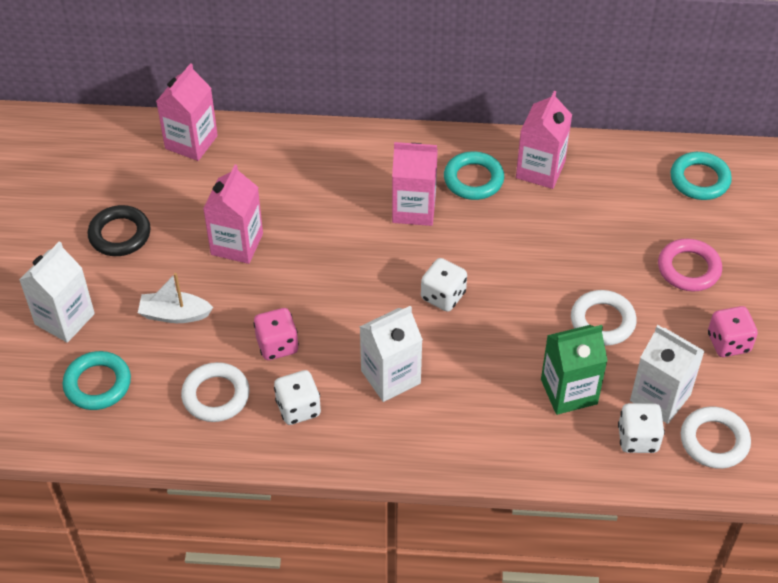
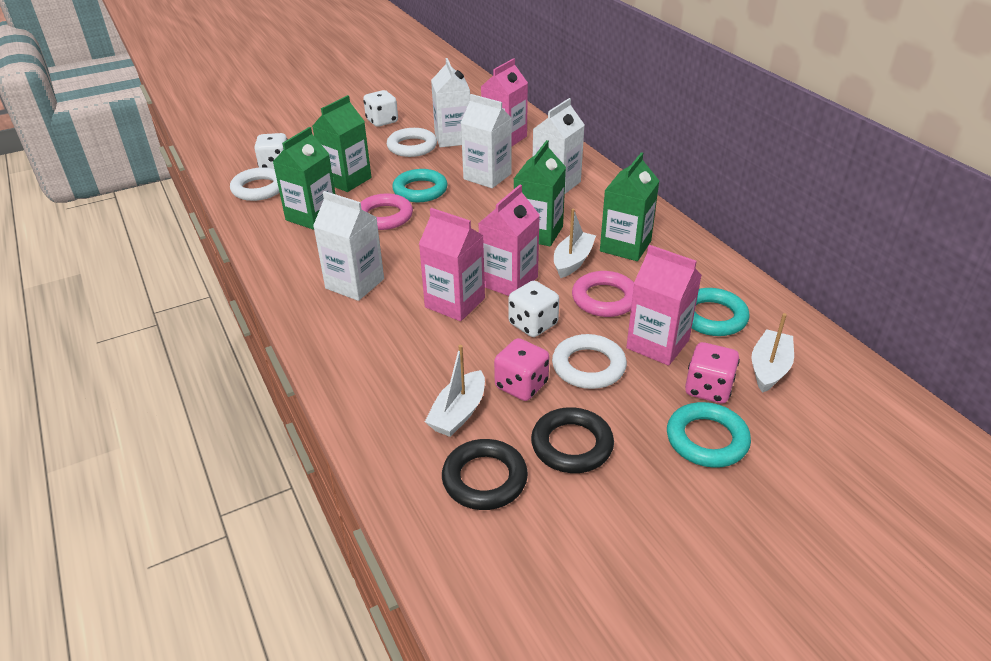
black ring: [87,205,151,256] = 1 -> [442,439,528,510] [531,407,614,473] = 2
green carton: [541,325,608,415] = 1 -> [273,127,335,230] [312,95,371,192] [514,140,566,246] [600,152,659,261] = 4
pink ring: [658,239,722,291] = 1 -> [361,194,413,230] [572,271,634,317] = 2
white boat: [138,273,213,323] = 1 -> [425,345,485,437] [554,209,596,278] [752,313,794,393] = 3
white carton: [19,241,95,343] [360,306,423,402] [630,325,705,424] = 3 -> [313,191,384,301] [431,58,470,148] [461,94,512,188] [533,98,584,194] = 4

